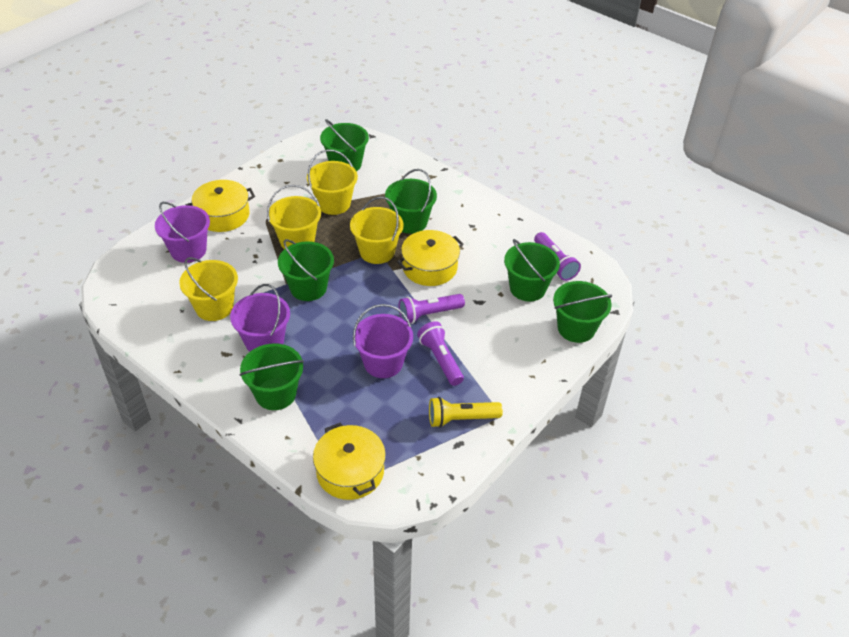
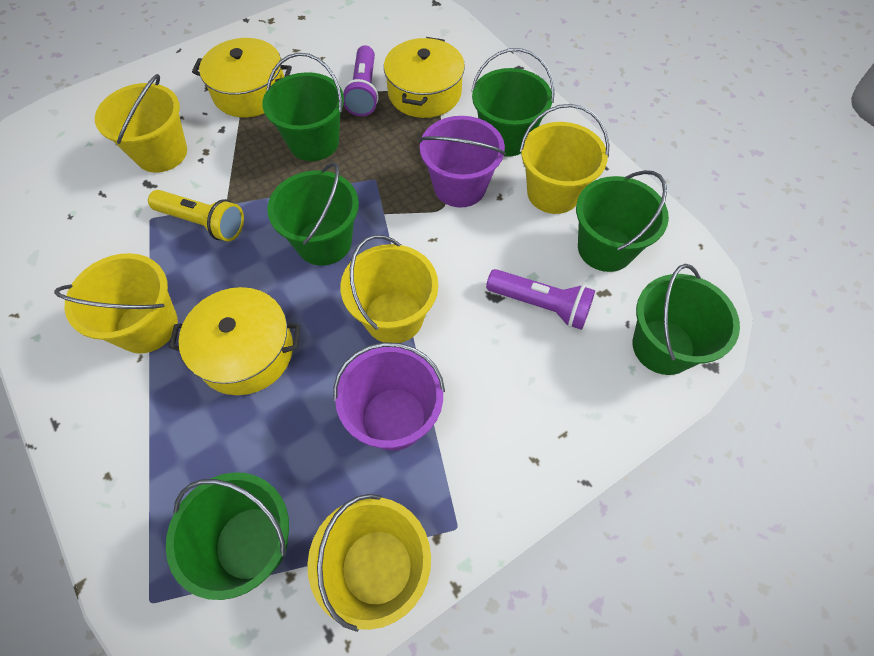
purple bucket: [155,202,210,263] [230,284,290,352] [353,304,413,378] = 3 -> [333,342,445,451] [419,116,506,208] = 2
purple flashlight: [399,294,465,324] [417,321,464,386] [534,232,581,281] = 3 -> [342,45,378,116] [486,269,595,330] = 2
yellow bucket: [179,257,238,321] [267,185,321,249] [307,149,358,215] [350,197,404,264] = 4 -> [54,253,178,353] [95,74,187,173] [307,494,431,632] [340,235,438,343] [520,104,609,214] = 5

